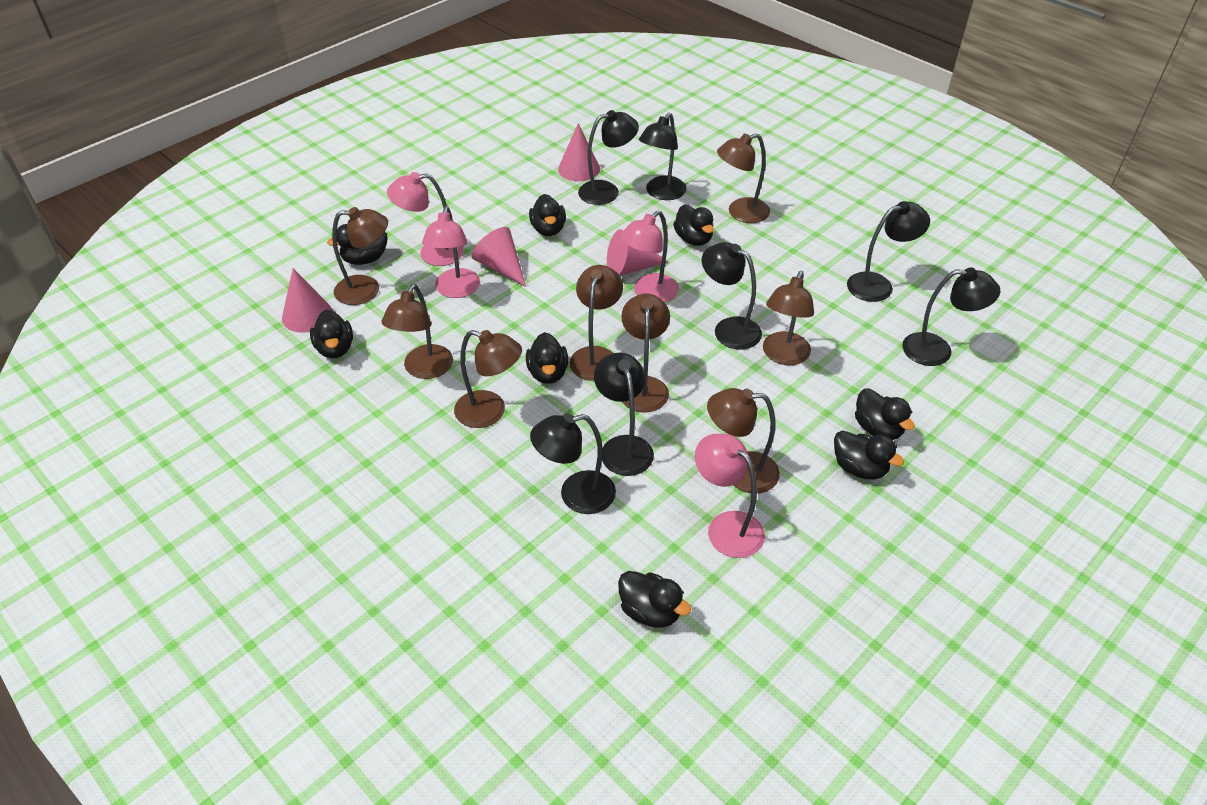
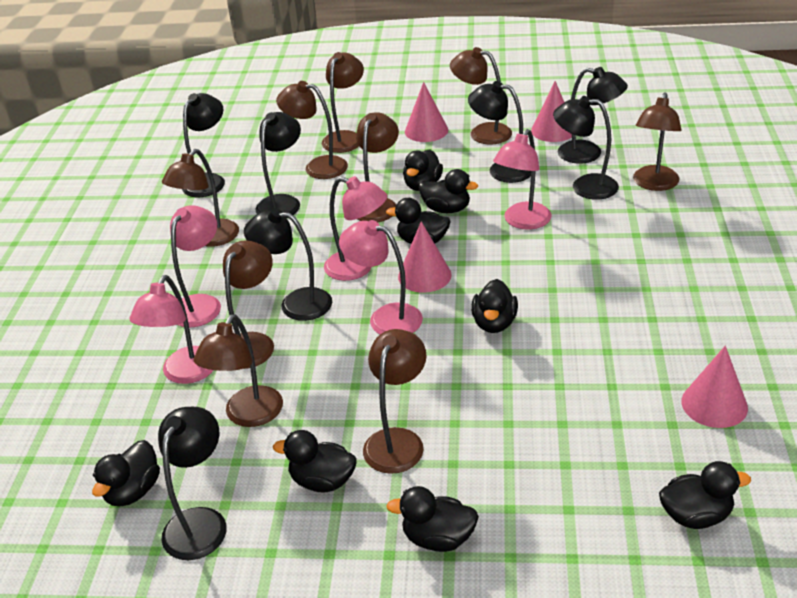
brown lamp: [332,207,388,305] [381,284,453,379] [454,330,522,428] [569,265,623,381] [621,293,670,413] [707,388,780,494] [717,133,770,223] [763,271,814,365] = 8 -> [162,149,239,247] [194,314,283,427] [223,240,274,369] [276,81,348,179] [322,52,364,153] [356,112,399,222] [363,329,426,474] [450,47,512,144] [633,93,681,191] = 9
pink lamp: [387,172,464,266] [422,206,480,298] [620,210,679,302] [695,434,765,558] = 4 -> [130,275,214,384] [170,205,221,328] [324,176,387,281] [339,220,423,334] [493,129,552,230] = 5

